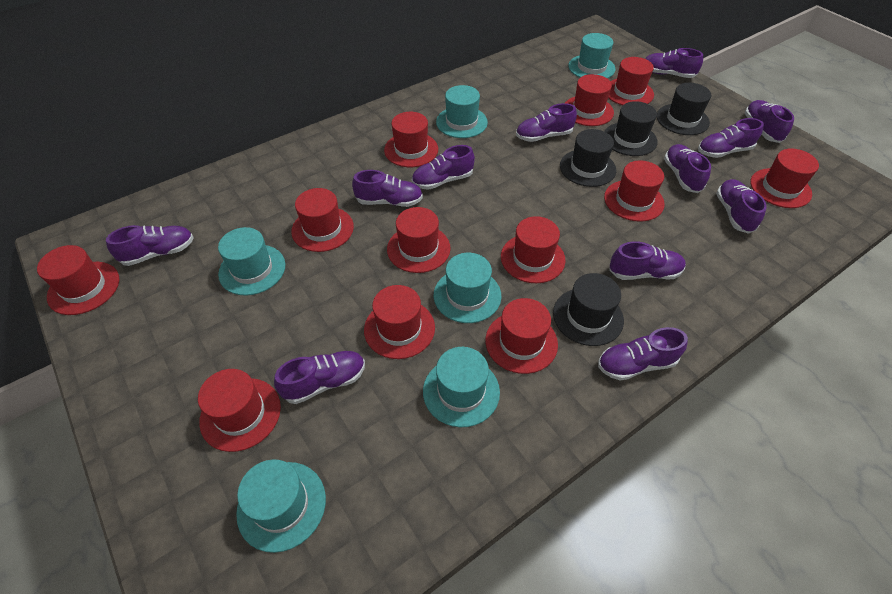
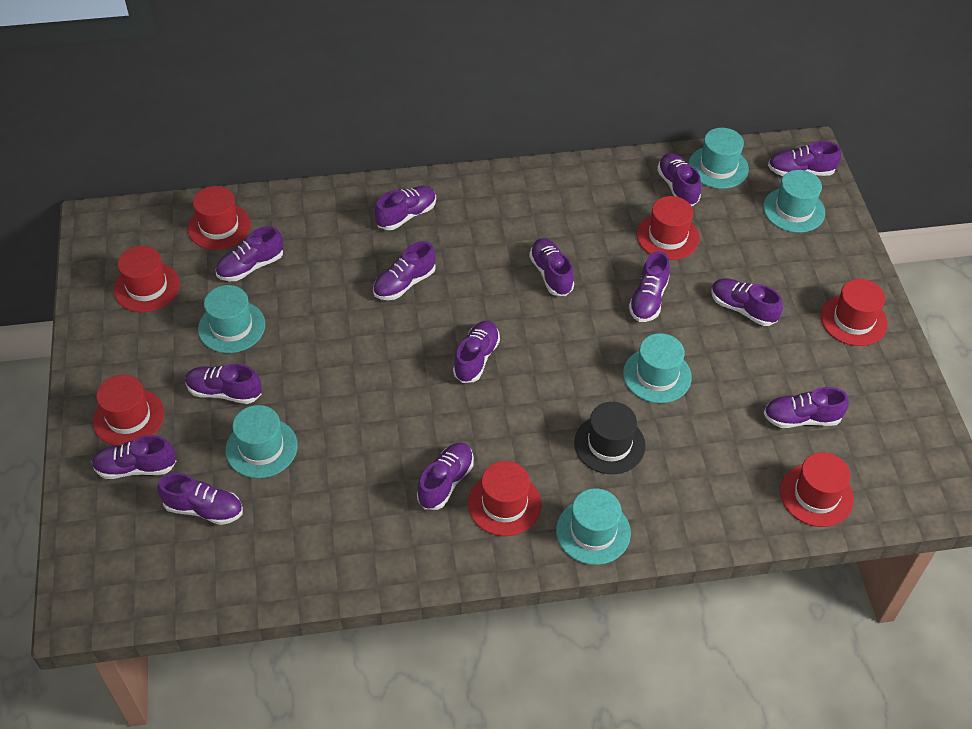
black hat: [553,273,624,346] [560,129,616,187] [604,101,658,156] [657,83,711,135] = 4 -> [574,402,646,474] = 1
purple shoe: [106,225,194,266] [274,351,365,404] [352,170,423,207] [412,145,475,190] [516,103,577,142] [598,327,688,381] [609,241,686,280] [645,48,703,78] [664,144,711,193] [698,118,764,158] [716,179,767,234] [745,100,794,143] = 12 -> [92,435,176,479] [157,473,243,525] [185,364,262,404] [216,226,283,281] [373,241,436,300] [375,186,436,230] [417,442,474,510] [453,321,500,383] [529,238,574,296] [629,251,670,322] [657,153,701,206] [711,278,783,326] [763,387,849,428] [768,141,841,176] = 14
red hat: [37,245,119,315] [198,369,281,452] [291,188,354,252] [364,285,435,359] [384,112,438,167] [387,207,451,273] [485,298,558,374] [501,216,565,283] [565,74,614,126] [604,160,665,222] [608,57,654,105] [750,148,819,208] = 12 -> [93,375,164,446] [114,246,180,312] [188,186,251,250] [468,461,542,536] [637,196,700,260] [780,452,854,527] [821,279,888,346] = 7

